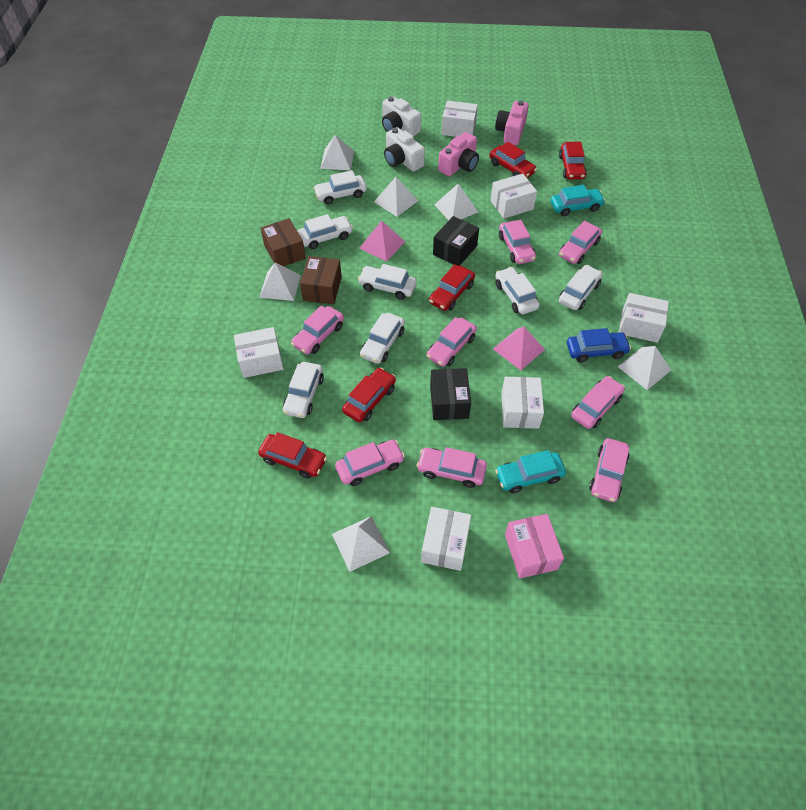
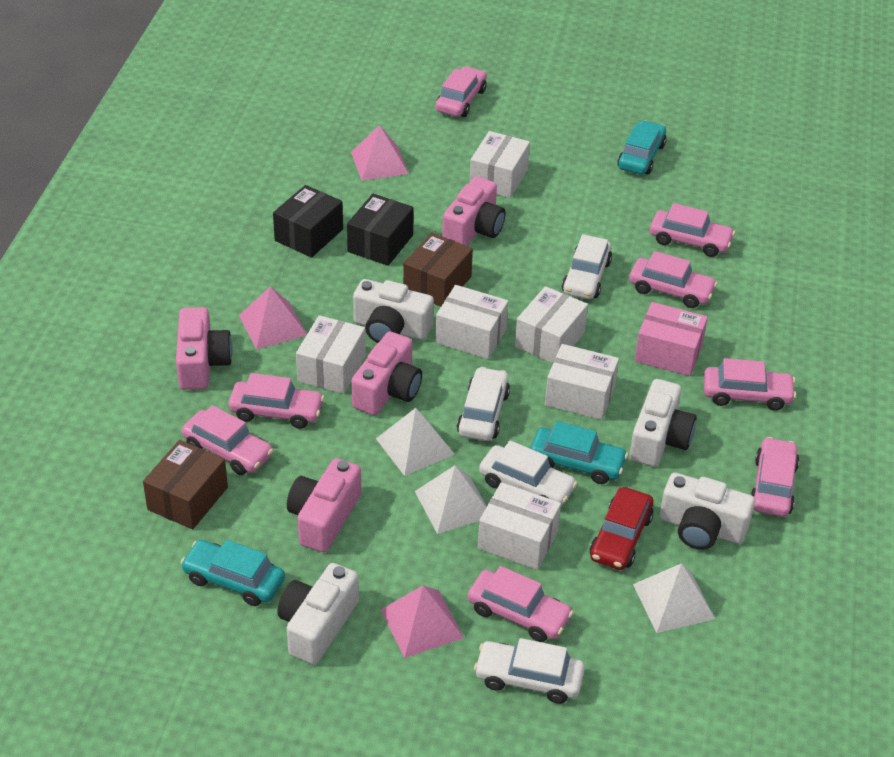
blue car: [567,328,631,362] = 1 -> none = 0
pink camera: [438,132,479,176] [495,100,529,146] = 2 -> [176,307,233,390] [287,458,361,552] [351,331,422,415] [442,177,506,246] = 4
pink pyramid: [359,220,405,262] [493,327,545,370] = 2 -> [239,287,307,350] [351,125,409,181] [381,586,464,658] = 3
red car: [258,432,327,479] [342,368,396,422] [429,264,475,311] [489,142,537,178] [559,142,587,180] = 5 -> [590,487,654,570] = 1
turquoise car: [495,450,566,493] [551,185,605,216] = 2 -> [181,540,285,606] [530,421,628,484] [617,120,667,174] = 3
white camera: [382,96,421,136] [384,127,425,171] = 2 -> [278,563,359,665] [353,279,434,343] [630,379,697,467] [660,472,755,550] = 4
white car: [283,362,324,418] [297,214,353,249] [313,170,367,205] [358,264,417,300] [360,313,405,364] [495,267,540,314] [559,265,602,310] = 7 -> [457,367,510,441] [474,638,585,704] [479,440,577,506] [562,234,612,299] = 4
white pyramid: [259,262,301,301] [320,135,354,170] [332,516,390,572] [374,177,418,217] [434,184,478,220] [617,346,671,390] = 6 -> [376,408,455,476] [415,465,487,534] [633,563,715,633] = 3

